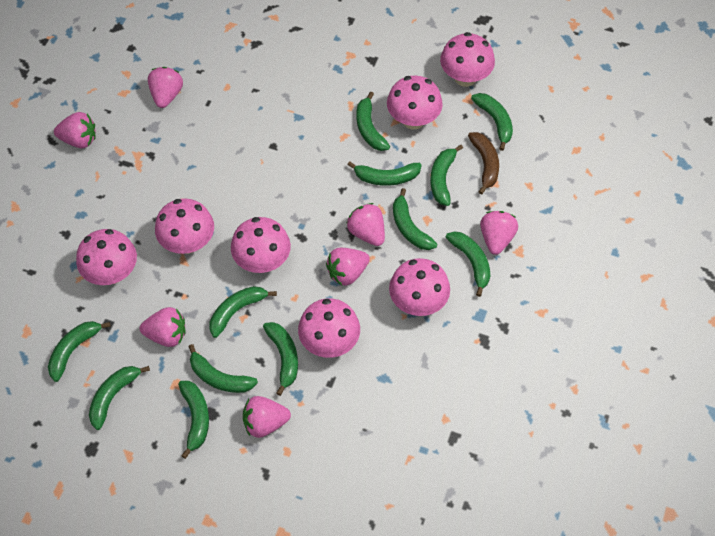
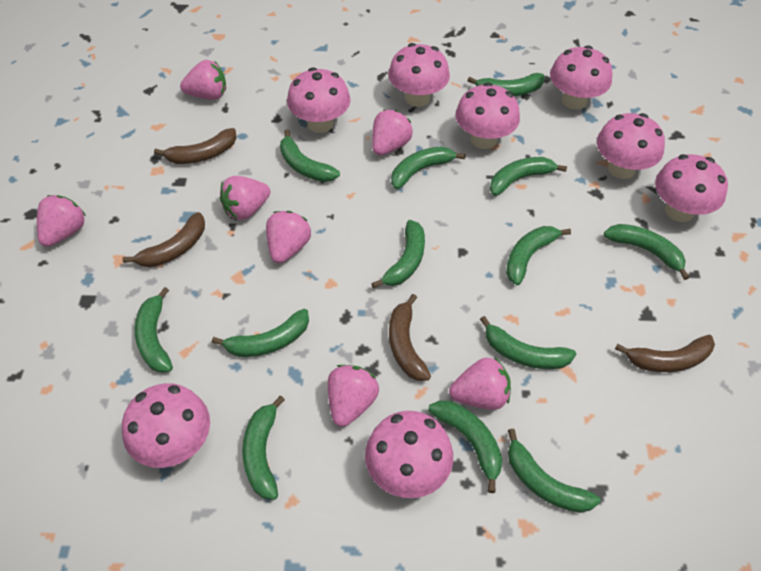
brown banana: [468,132,499,195] = 1 -> [122,212,205,267] [154,128,237,164] [389,294,431,381] [615,335,715,372] = 4
green banana: [48,321,111,382] [89,366,150,430] [178,381,209,459] [188,344,258,393] [210,286,277,338] [263,322,298,396] [347,161,422,186] [356,92,390,151] [393,188,437,250] [430,145,463,206] [446,231,490,297] [471,93,513,151] = 12 -> [135,287,173,373] [212,309,309,357] [242,395,285,500] [280,129,340,182] [371,220,425,288] [391,146,466,189] [428,401,502,493] [467,73,544,96] [480,316,576,369] [490,157,567,196] [506,226,571,285] [508,428,601,513] [604,224,689,280] = 13
pink mushroom: [76,229,137,285] [155,199,214,254] [231,217,291,273] [298,298,360,358] [387,76,443,130] [389,258,450,316] [440,32,495,87] = 7 -> [122,383,210,468] [287,67,350,133] [365,411,453,498] [388,43,450,107] [455,82,520,149] [550,45,612,110] [597,113,665,179] [655,154,728,222] = 8

